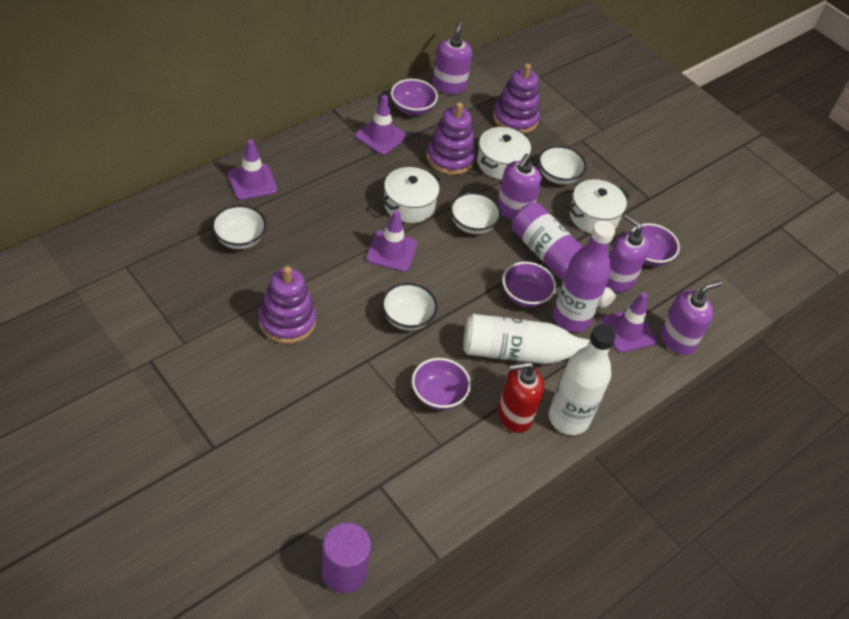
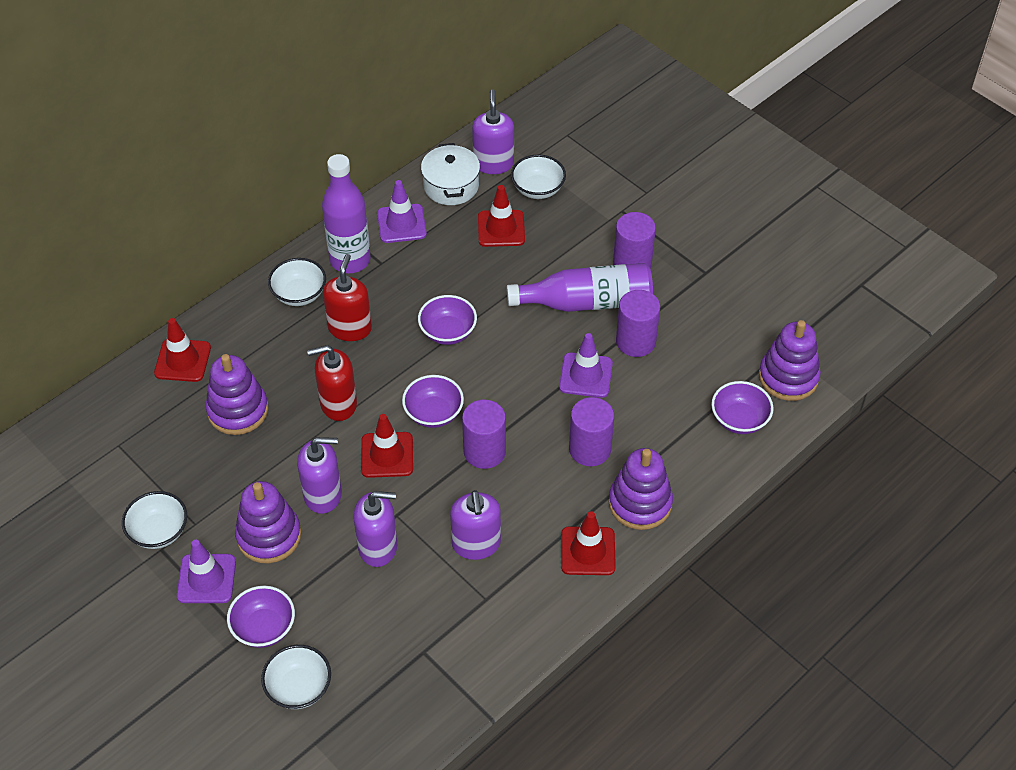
purple cylinder: [321,523,371,593] = 1 -> [462,400,506,469] [569,397,614,466] [613,212,656,268] [616,290,660,357] = 4
purple stacking toy: [259,266,316,344] [426,102,476,175] [493,63,540,134] = 3 -> [206,354,268,435] [235,481,301,563] [609,448,673,530] [759,320,821,401] = 4
purple traffic cone: [228,140,277,200] [355,95,407,155] [366,210,417,272] [600,292,656,353] = 4 -> [177,540,236,603] [377,180,427,243] [559,333,613,398] = 3
red soap dispenser: [498,362,544,433] = 1 -> [307,345,357,421] [323,254,372,341] = 2
red traffic cone: none = 0 -> [154,318,211,382] [361,414,413,478] [478,185,525,247] [561,511,616,575] = 4
white bottle: [463,314,590,364] [549,324,616,435] = 2 -> none = 0
white pot: [381,167,441,223] [477,127,531,180] [568,179,630,233] = 3 -> [421,143,480,205] = 1

